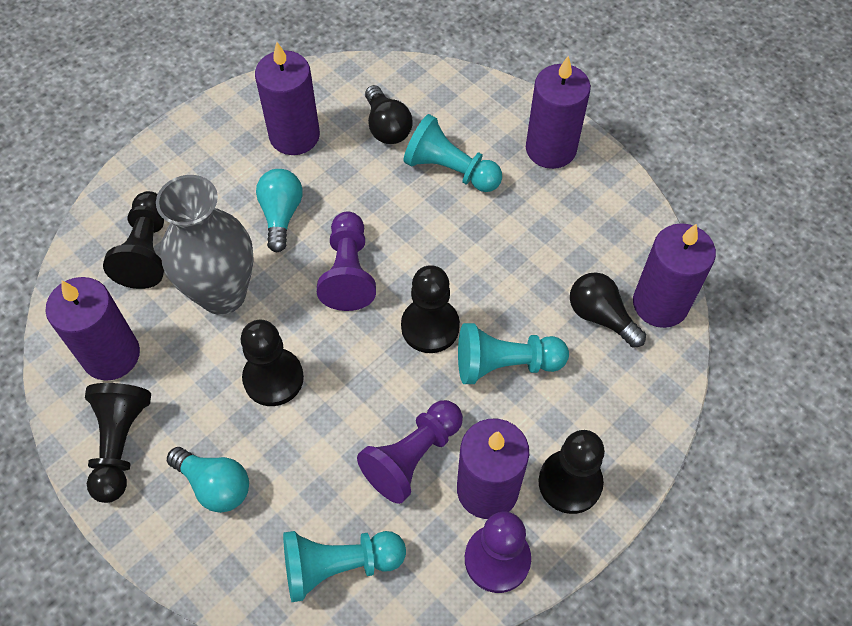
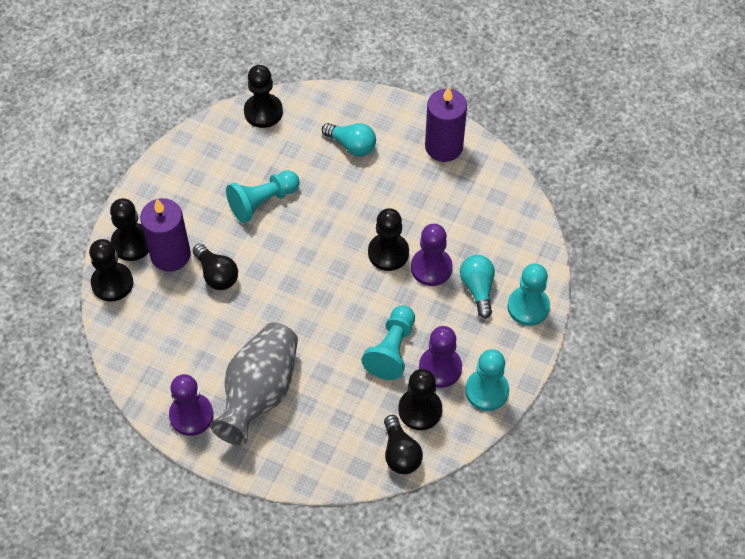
purple candle: [45,277,140,381] [255,42,320,155] [457,419,529,519] [526,56,591,169] [633,223,716,328] = 5 -> [140,198,191,272] [425,86,467,162] = 2
turquoise pawn: [283,531,406,602] [403,114,502,192] [458,323,569,384] = 3 -> [226,170,299,223] [361,305,415,380] [465,349,509,411] [507,263,550,326] = 4

